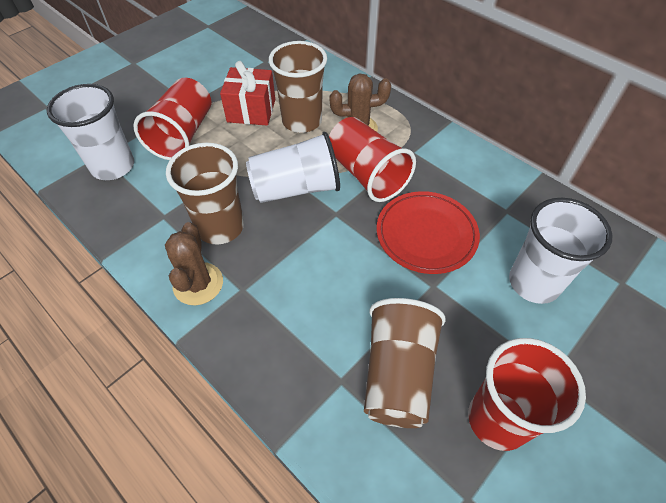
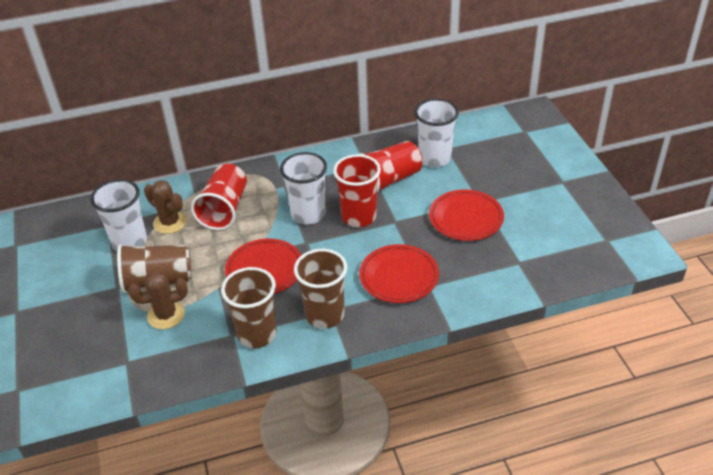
red gift: [220,61,275,126] = 1 -> none = 0
red plate: [377,191,480,274] = 1 -> [225,239,301,294] [359,244,439,303] [429,189,504,241] = 3

